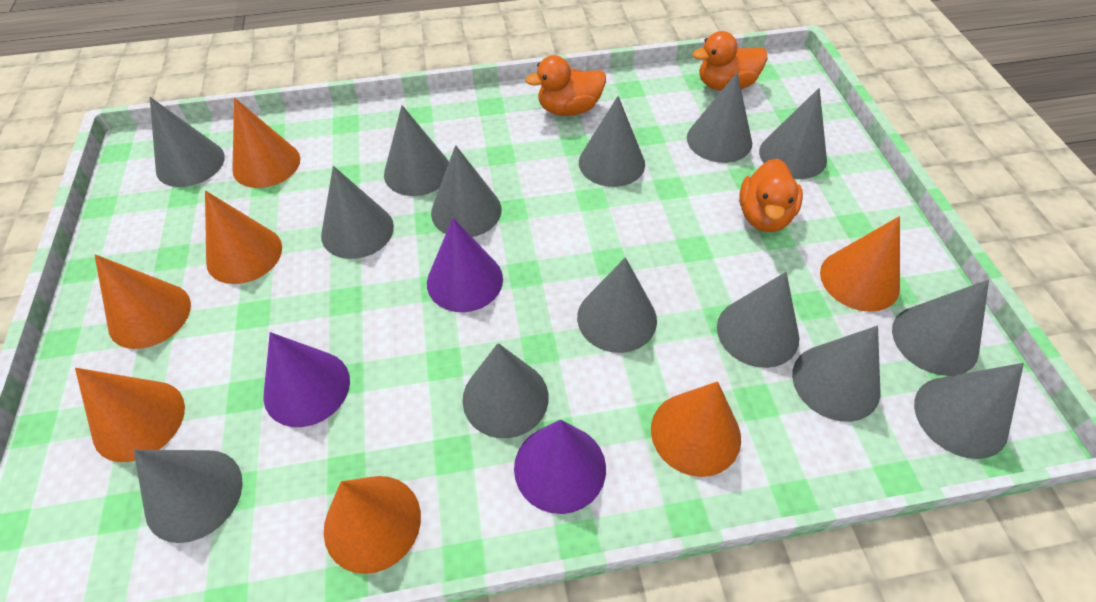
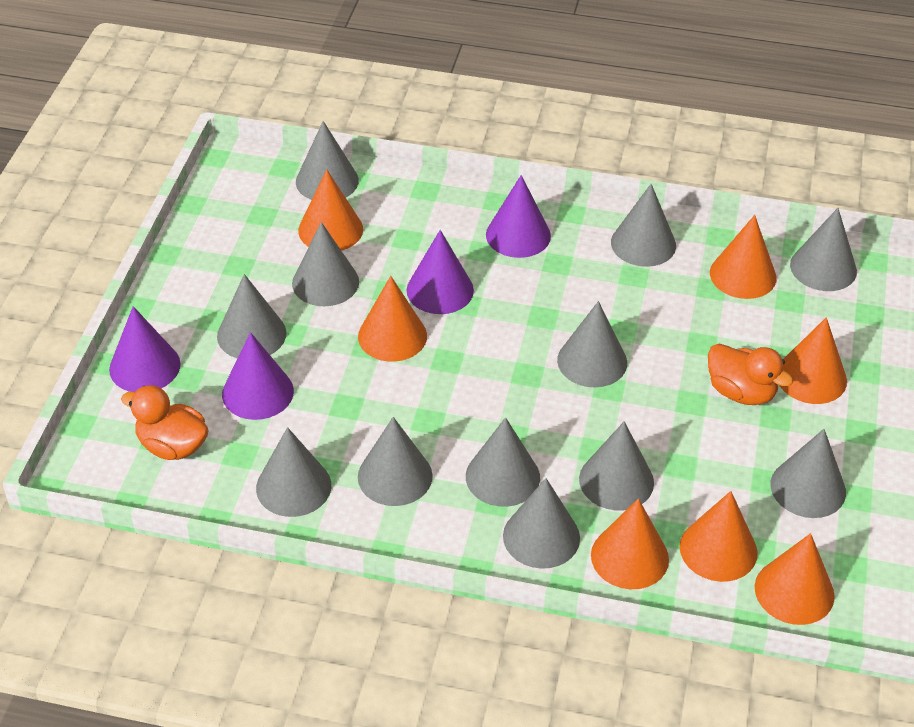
grey cone: [134,450,243,543] [150,97,225,187] [321,166,394,259] [384,105,449,196] [431,145,502,237] [462,343,549,438] [577,257,657,353] [579,96,645,187] [687,72,752,163] [717,272,800,368] [759,88,827,179] [792,326,881,422] [892,280,989,376] [914,363,1024,459] = 14 -> [217,274,286,359] [256,427,331,517] [292,222,359,306] [296,121,359,200] [358,417,433,506] [466,417,540,507] [503,478,580,569] [557,301,627,387] [579,421,654,510] [611,184,676,267] [771,429,846,518] [790,208,857,291] = 12
orange duck: [525,55,606,116] [693,31,768,91] [739,159,803,232] = 3 -> [121,385,209,460] [708,343,793,405] = 2
purple cone: [263,332,350,427] [427,218,503,312] [514,419,606,514] = 3 -> [109,306,181,392] [222,332,294,420] [407,230,474,314] [486,175,551,258] = 4

